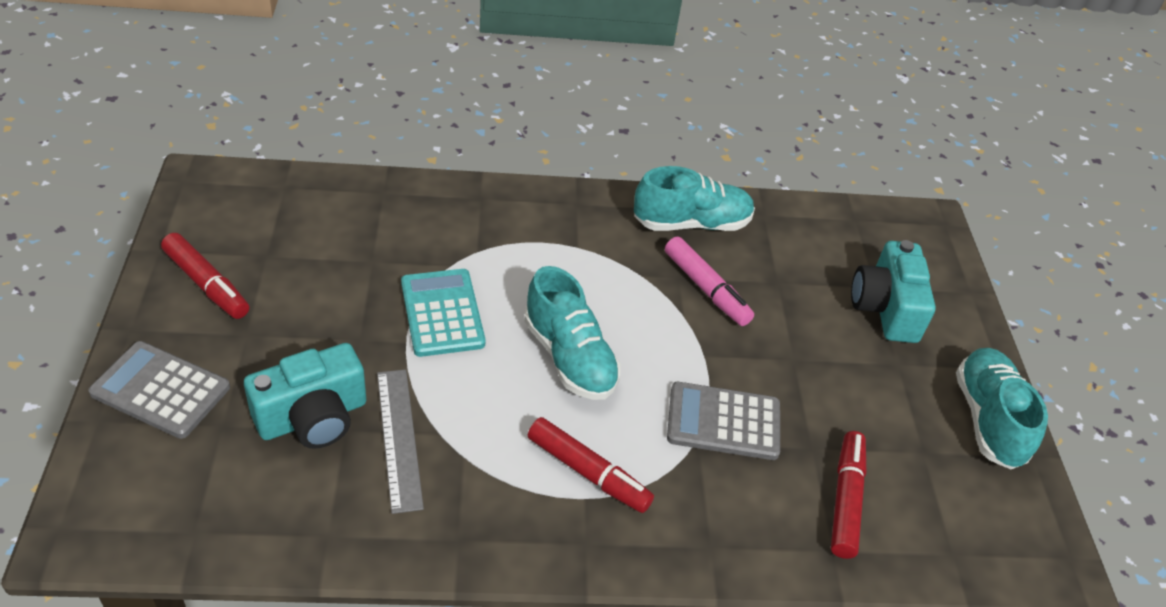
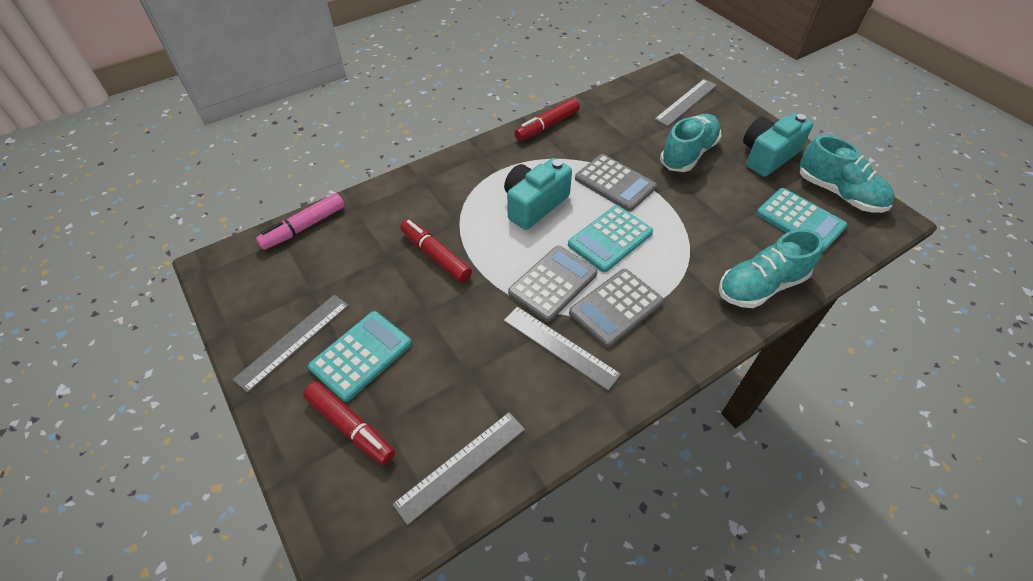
grey calculator: [88,341,230,439] [667,382,780,460] = 2 -> [508,246,597,322] [569,269,664,347] [575,154,657,211] = 3
grey ruler: [377,370,424,514] = 1 -> [233,295,349,393] [392,412,525,525] [504,307,621,391] [654,79,717,126] = 4
turquoise calculator: [401,269,486,357] = 1 -> [308,311,412,402] [568,205,653,272] [756,188,847,252] = 3

